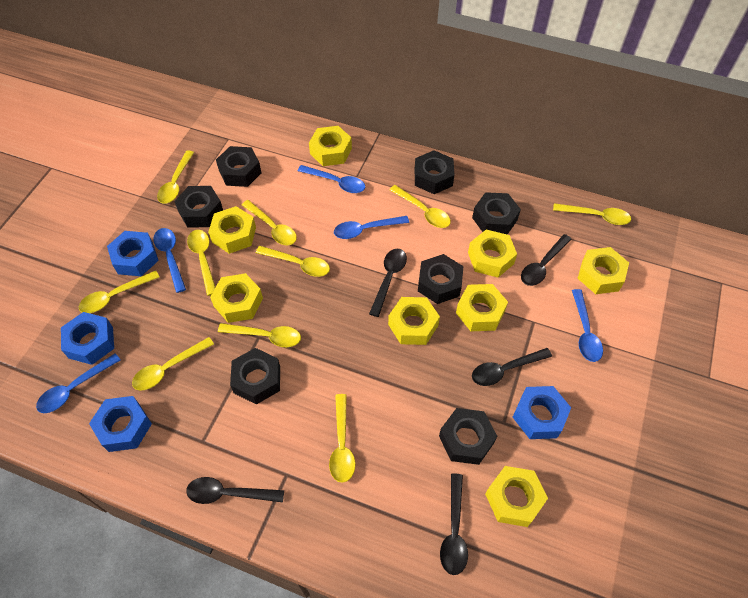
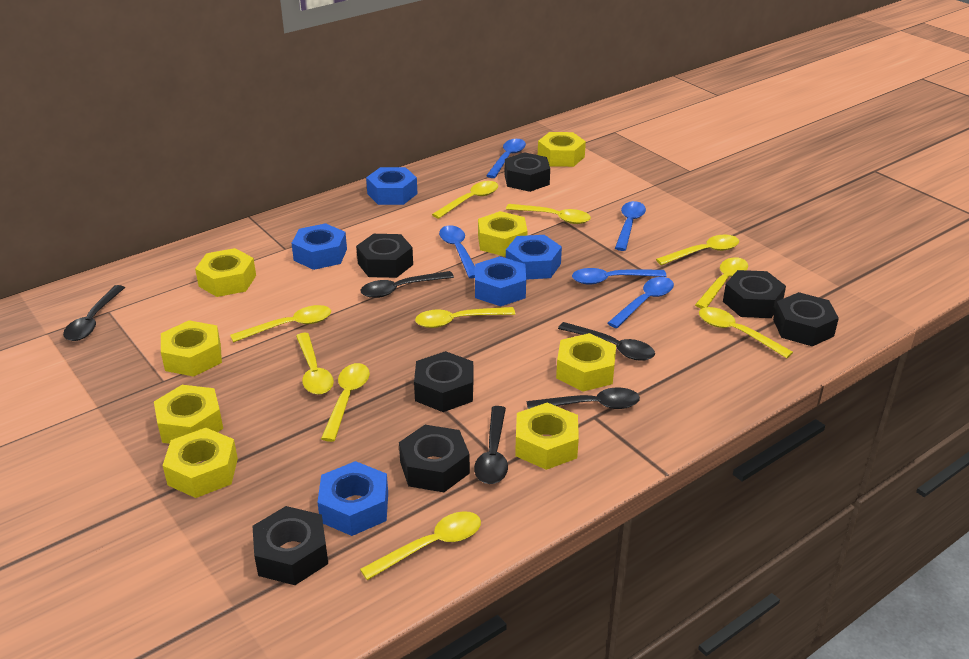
blue nut: [61,312,114,365] [89,396,152,452] [107,231,159,276] [513,386,571,439] = 4 -> [291,223,347,270] [317,461,388,536] [366,167,418,205] [475,256,526,306] [506,235,562,280] = 5

